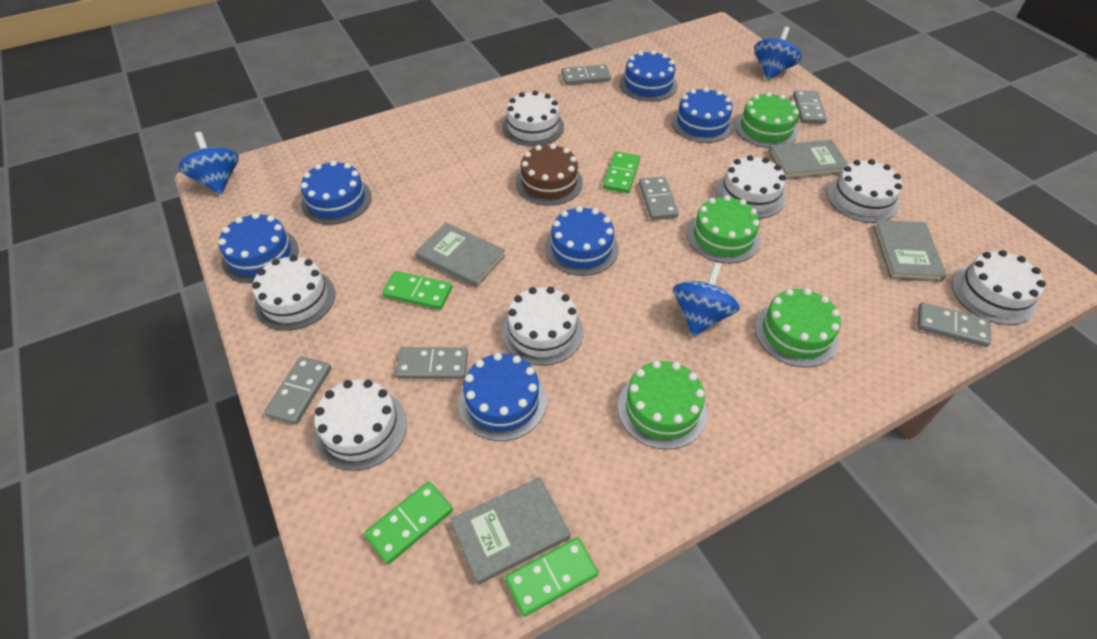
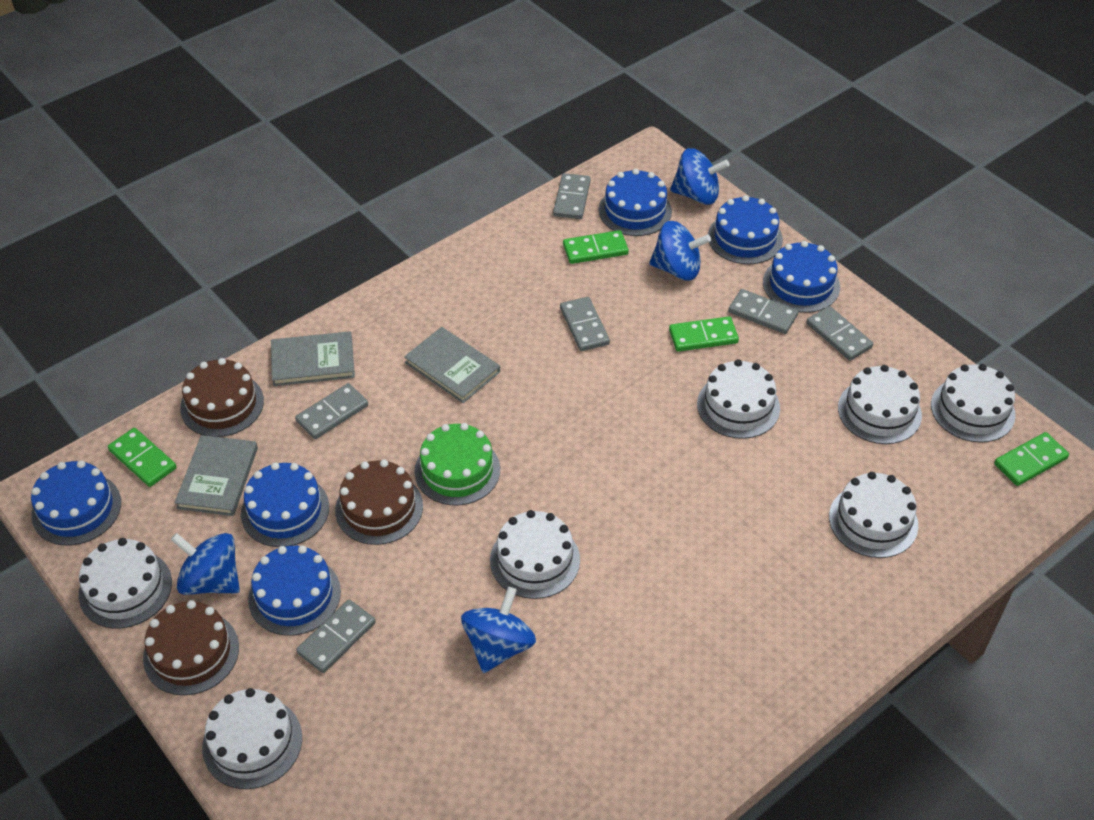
blue spinning top: [178,132,239,195] [673,262,740,337] [754,26,802,80] = 3 -> [171,533,240,595] [461,587,536,673] [649,221,711,281] [670,148,730,205] = 4
brown cake: [516,144,583,206] = 1 -> [143,600,239,695] [180,358,264,437] [335,460,423,545] = 3
green cake: [618,360,707,450] [687,195,760,263] [735,92,799,148] [755,288,841,367] = 4 -> [414,423,500,505] = 1
grey book: [415,223,506,288] [450,477,571,585] [769,140,848,179] [873,220,947,282] = 4 -> [175,435,258,516] [271,331,355,386] [404,327,500,403] = 3

